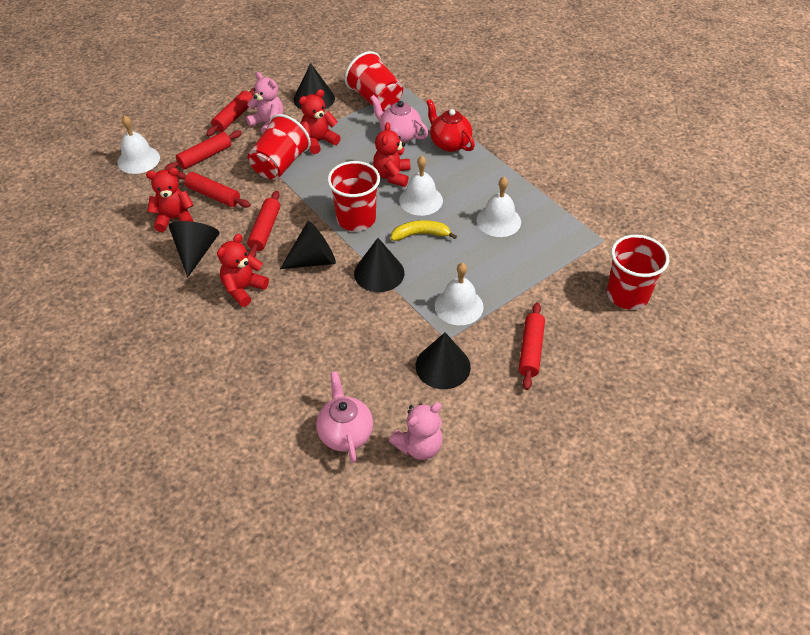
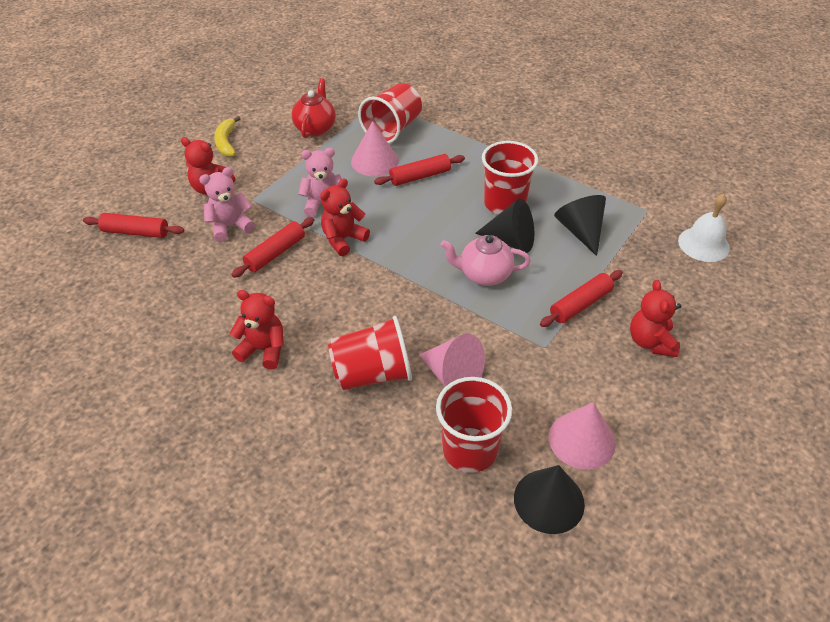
black cone: [168,221,220,278] [280,221,336,269] [293,63,335,109] [354,238,404,292] [416,332,471,389] = 5 -> [475,199,534,253] [514,465,585,534] [554,195,606,256] = 3
pink cone: none = 0 -> [351,121,399,176] [419,334,485,387] [549,402,616,470] = 3
pink teapot: [316,371,373,463] [370,95,428,143] = 2 -> [441,235,531,286] = 1
red rolling pin: [164,130,242,170] [176,172,250,208] [206,88,255,136] [247,191,280,257] [519,302,545,390] = 5 -> [83,213,184,238] [231,217,314,278] [374,154,465,186] [540,270,623,327] = 4
white bell: [117,115,160,174] [399,156,443,216] [435,263,484,325] [476,177,521,237] = 4 -> [678,194,730,262] = 1

